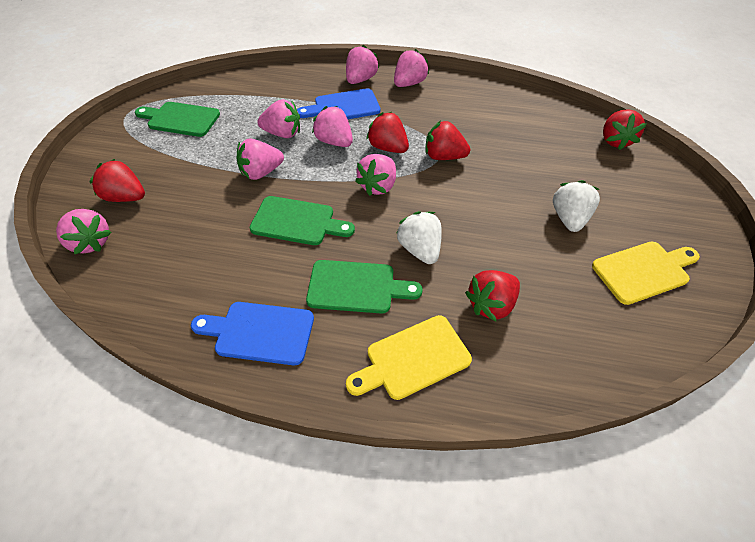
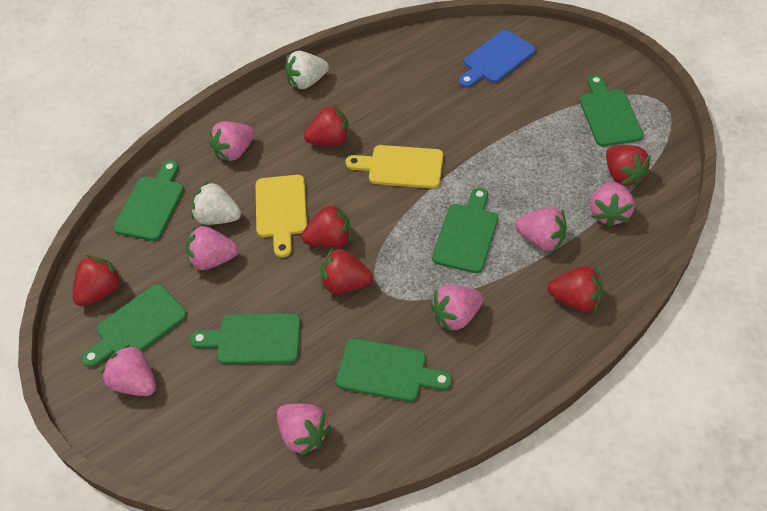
blue cutting board: [191,302,314,365] [297,88,381,119] = 2 -> [459,30,535,88] = 1
green cutting board: [135,102,220,137] [250,196,355,245] [306,260,423,314] = 3 -> [82,284,187,368] [113,160,184,241] [190,313,301,364] [336,338,452,402] [432,187,498,273] [580,75,643,146] = 6
red strawberry: [90,159,145,202] [366,112,409,153] [425,121,470,160] [465,270,520,322] [603,109,646,150] = 5 -> [73,255,123,306] [301,203,351,248] [304,105,350,146] [320,248,373,293] [548,266,603,312] [606,145,651,187] = 6

